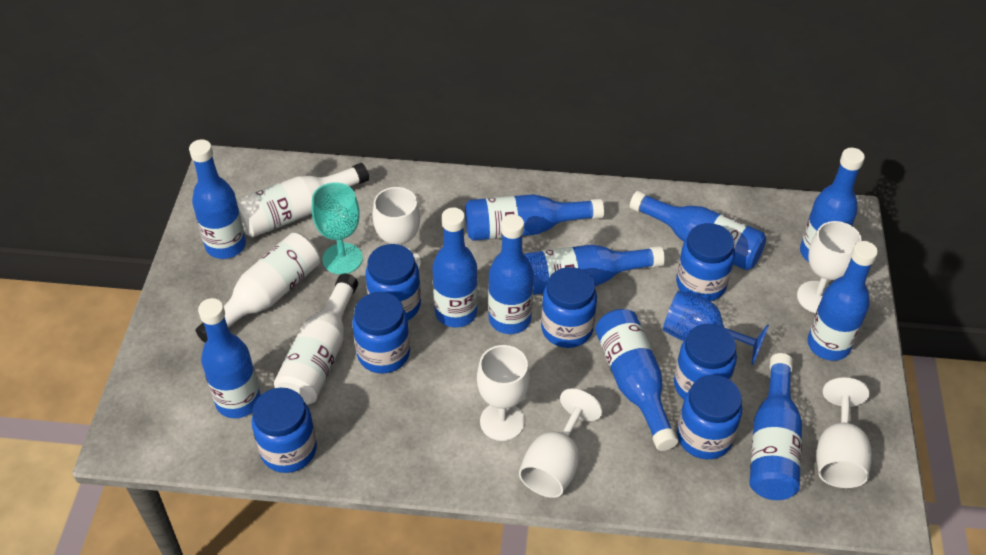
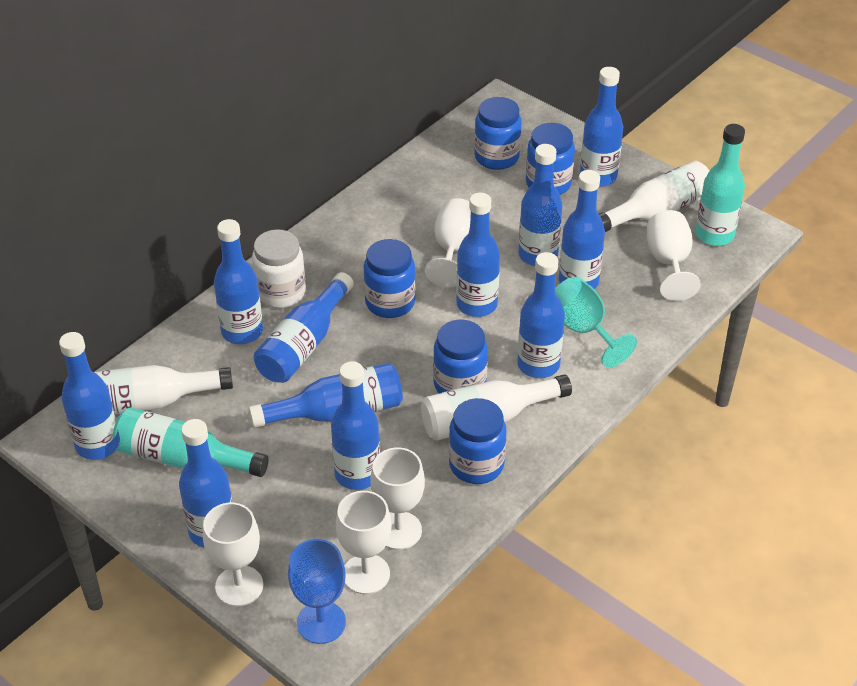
blue jar: [252,388,317,473] [352,292,410,374] [366,244,421,320] [541,267,597,348] [674,324,737,399] [676,223,735,301] [677,375,742,459] = 7 -> [364,239,416,318] [433,320,488,394] [449,398,506,484] [474,97,522,170] [526,123,575,195] = 5
turquoise bottle: none = 0 -> [113,408,268,477] [695,124,745,246] = 2
white jar: none = 0 -> [252,229,306,308] = 1

